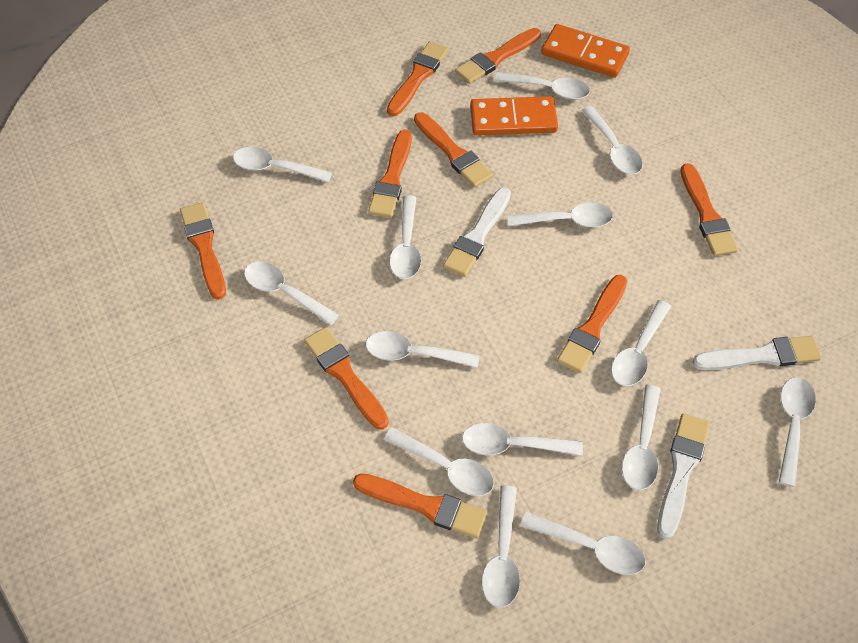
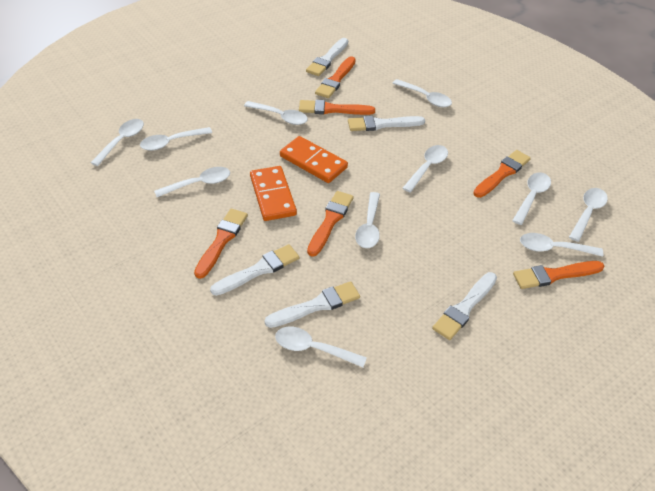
orange brush: [180,202,226,300] [304,327,389,430] [353,473,487,538] [368,129,412,218] [387,41,449,116] [414,112,493,188] [455,28,541,84] [557,275,627,373] [680,163,738,256] = 9 -> [194,209,248,279] [299,100,375,115] [307,191,354,257] [315,56,356,98] [473,150,531,198] [513,261,604,289] = 6
white brush: [443,187,511,277] [657,414,710,539] [692,336,821,370] = 3 -> [210,244,299,296] [265,281,360,328] [306,38,348,76] [348,116,425,131] [432,272,497,340] = 5
white spoon: [233,147,332,182] [244,262,339,325] [366,331,480,368] [384,428,494,496] [389,195,421,279] [462,423,583,456] [482,486,520,608] [495,72,590,100] [507,203,613,227] [520,512,646,575] [582,106,643,174] [611,300,671,386] [622,385,661,490] [779,377,816,487] = 14 -> [90,119,144,166] [140,127,212,151] [154,167,230,197] [244,101,308,125] [275,327,367,367] [355,192,380,248] [393,79,452,107] [402,145,448,193] [512,172,551,225] [520,233,603,257] [569,188,608,242] = 11

